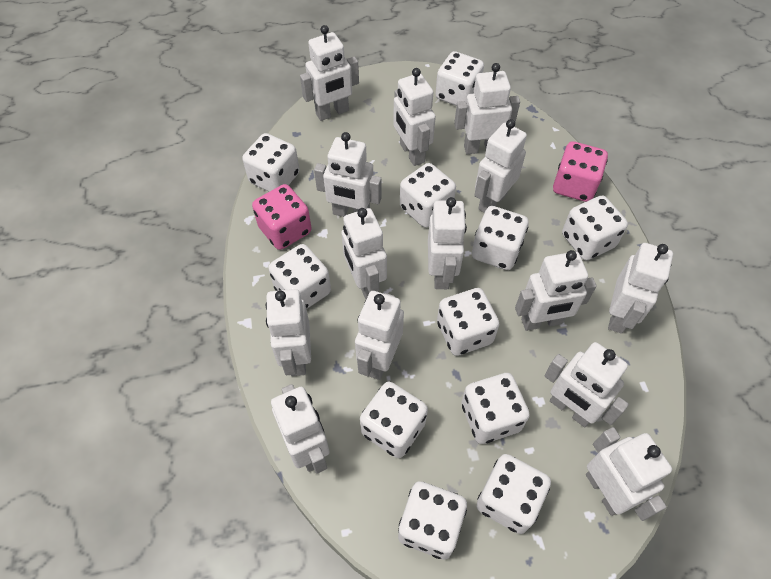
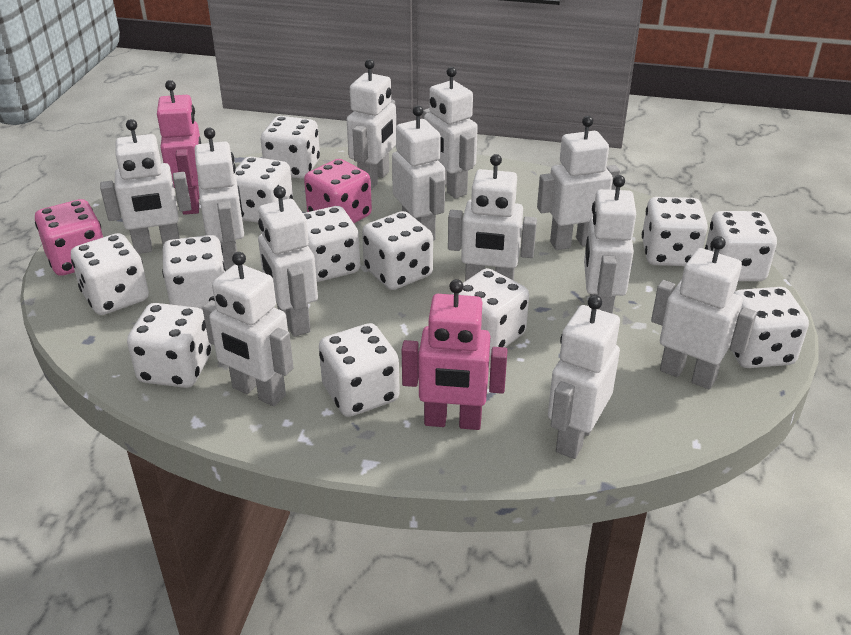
pink robot: none = 0 -> [157,80,201,215] [402,279,508,430] = 2
white dice: [242,133,300,192] [268,244,331,309] [360,382,428,458] [398,481,467,560] [400,163,456,228] [436,51,484,106] [437,288,499,356] [461,373,530,444] [472,206,529,270] [477,454,551,534] [562,196,628,260] = 11 -> [71,233,149,315] [127,303,211,388] [162,235,226,309] [235,157,293,223] [261,116,320,179] [303,206,360,282] [319,323,400,417] [362,211,433,290] [451,268,529,356] [642,197,708,266] [705,211,777,281] [732,287,809,368] = 12
white robot: [266,289,311,376] [271,384,330,474] [300,25,359,121] [314,132,382,217] [341,208,387,299] [355,291,404,380] [393,68,436,166] [428,197,467,289] [454,63,520,154] [474,119,527,213] [515,250,597,331] [544,342,629,427] [586,427,672,521] [608,243,673,334] = 14 -> [100,119,191,254] [195,128,244,269] [202,252,294,406] [258,186,318,337] [347,59,396,190] [392,105,445,241] [422,67,478,199] [448,154,537,281] [537,116,620,250] [548,295,620,459] [584,175,636,314] [651,236,757,389] = 12

